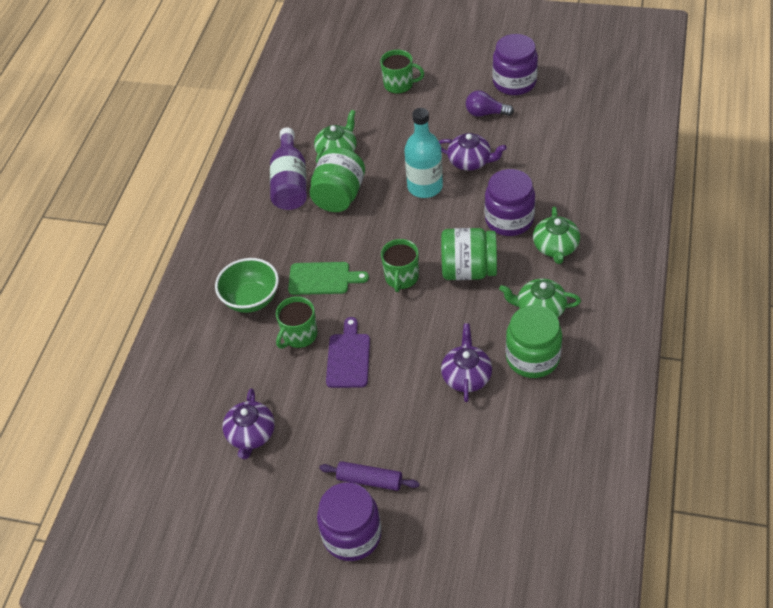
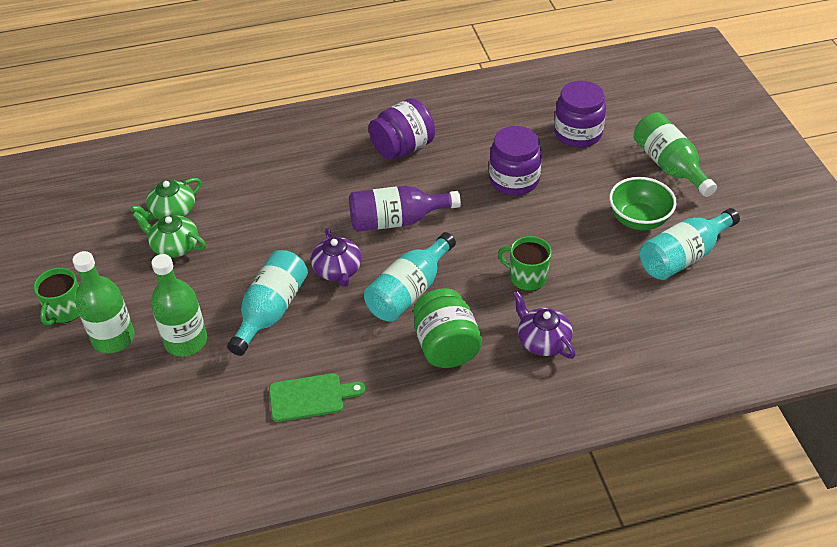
green bottle: none = 0 -> [72,251,135,353] [151,254,207,357] [634,112,717,197] = 3
green jar: [310,147,365,212] [441,228,497,280] [506,305,562,378] = 3 -> [413,288,482,368] = 1
green mug: [276,296,317,349] [380,50,424,94] [381,239,419,292] = 3 -> [34,268,79,326] [498,236,552,291] = 2
green teapot: [314,110,357,163] [499,279,581,317] [533,207,580,264] = 3 -> [131,178,201,220] [132,212,206,258] = 2
purple cutting board: [326,317,370,388] = 1 -> none = 0
purple light bulb: [466,90,514,117] = 1 -> none = 0
purple rolling pin: [319,461,420,491] = 1 -> none = 0
purple teapot: [223,388,275,459] [439,133,507,171] [441,323,492,402] = 3 -> [311,228,362,287] [513,291,576,359] = 2
turquoise bottle: [404,108,443,198] = 1 -> [227,250,308,356] [364,232,456,322] [640,208,740,280] = 3

